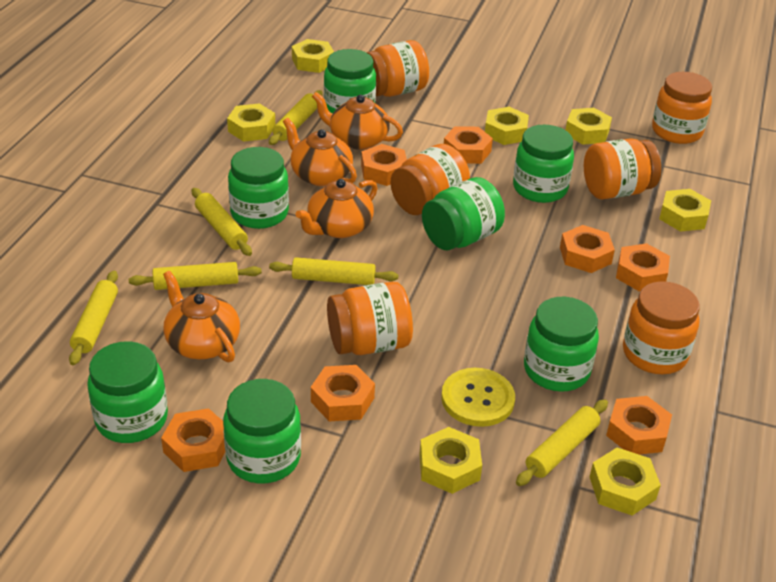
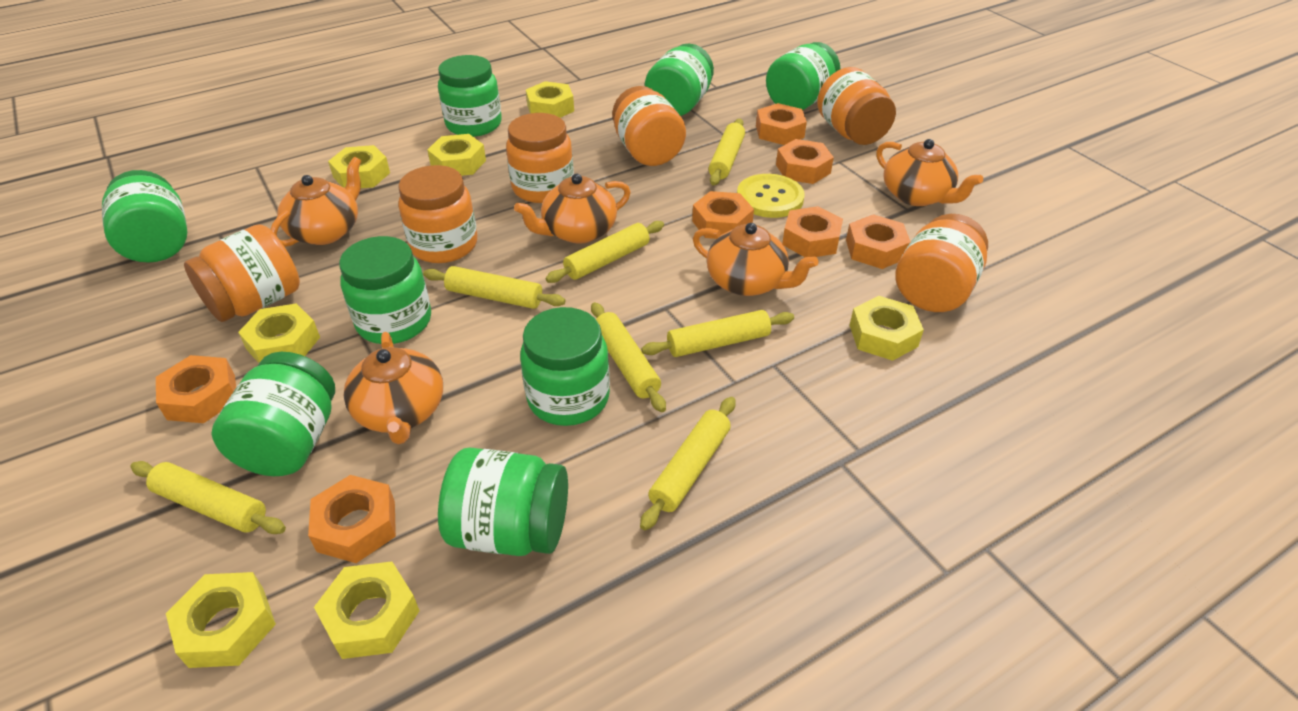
green jar: [87,341,168,443] [223,379,301,483] [228,147,289,229] [324,49,376,114] [422,177,505,250] [513,125,574,203] [524,297,599,392] = 7 -> [102,170,188,263] [211,352,335,476] [339,236,431,344] [438,55,502,137] [438,448,568,556] [520,307,610,426] [645,44,714,116] [766,42,840,110] = 8
orange teapot: [163,271,240,362] [283,118,357,186] [296,179,378,238] [312,92,403,150] = 4 -> [270,157,361,247] [344,332,443,444] [514,174,631,244] [693,223,819,296] [876,139,983,206] = 5
yellow rolling pin: [69,270,118,365] [129,262,262,290] [192,188,252,256] [269,90,323,145] [269,257,398,285] [516,399,608,486] = 6 -> [130,461,286,534] [423,266,565,309] [546,221,664,283] [591,302,666,412] [640,397,736,530] [641,310,794,357] [709,119,745,185] = 7

